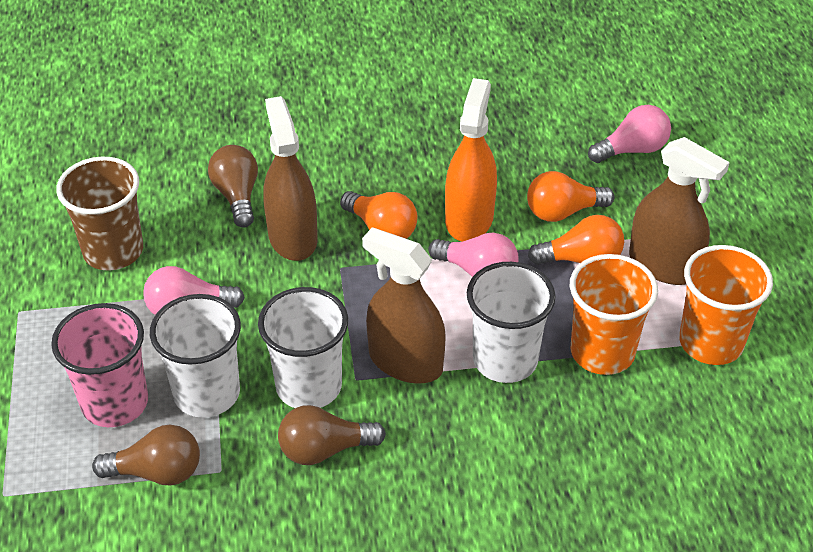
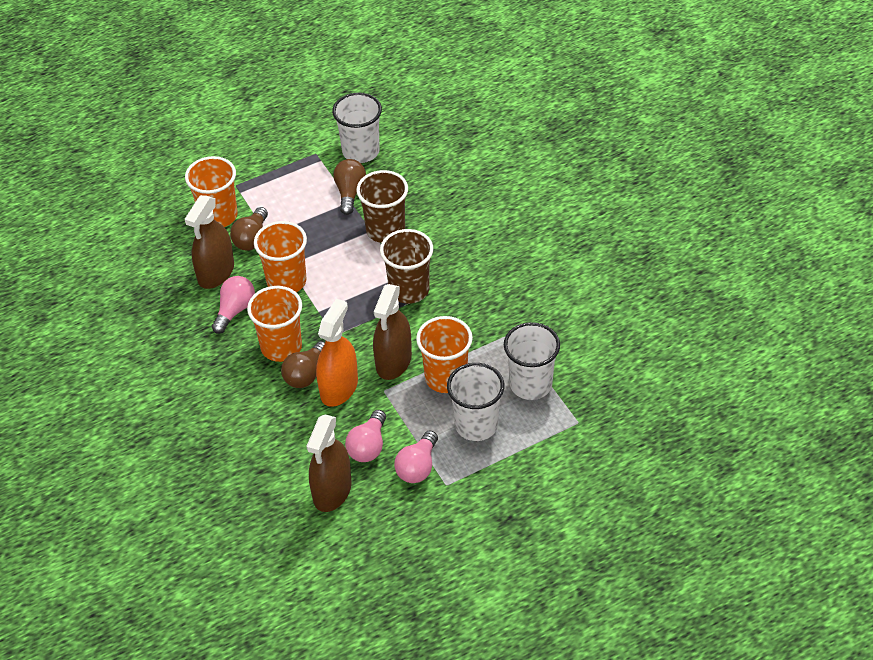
brown cup: [56,157,143,270] = 1 -> [356,170,408,243] [380,229,433,304] = 2
orange cup: [570,254,658,375] [679,245,773,365] = 2 -> [185,156,238,227] [247,286,302,362] [254,221,307,292] [416,316,473,393] = 4
orange light bulb: [340,191,418,239] [527,171,614,222] [528,215,624,265] = 3 -> none = 0
pink cup: [51,303,148,427] = 1 -> none = 0

